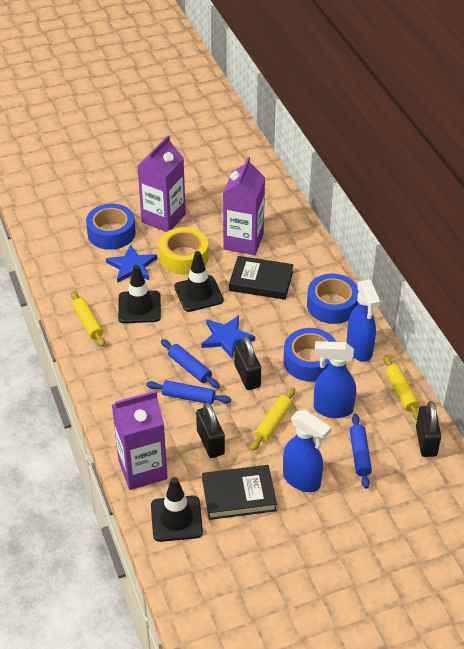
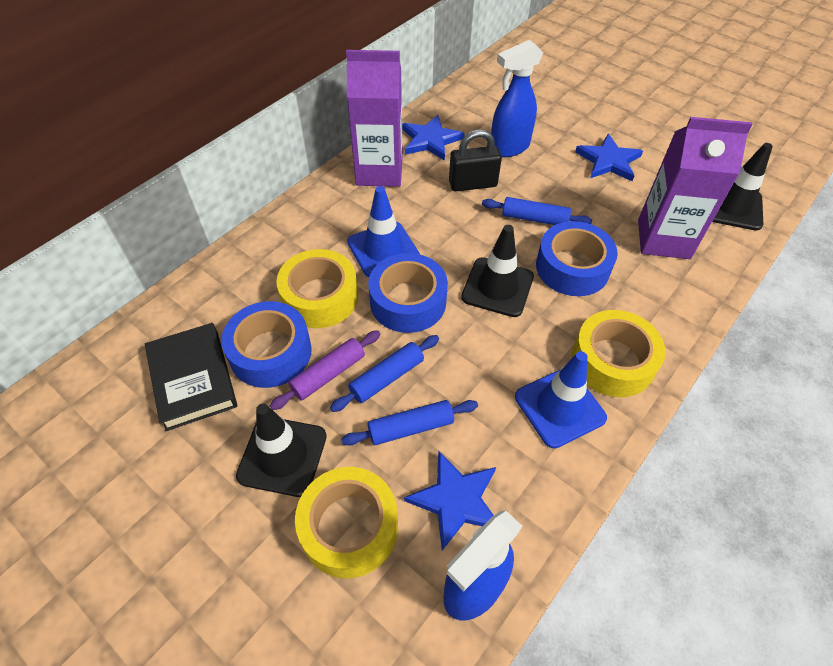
black book: [202,465,277,520] [229,256,294,300] = 2 -> [145,323,237,431] = 1
black padlock: [196,402,225,458] [234,336,261,390] [416,401,441,457] = 3 -> [449,129,502,191] = 1
blue spray bottle: [283,410,331,492] [314,341,356,418] [347,279,380,362] = 3 -> [444,511,523,621] [491,40,543,157] = 2
blue star: [106,244,157,283] [201,315,255,358] = 2 -> [402,115,465,161] [404,451,496,551] [575,134,643,181] = 3
blue traffic cone: none = 0 -> [347,186,420,277] [515,351,607,448] = 2
purple carton: [112,391,168,490] [137,135,186,232] [223,157,265,255] = 3 -> [346,50,403,187] [638,117,753,259] = 2
purple rolling pin: none = 0 -> [270,330,380,410] = 1
yellow rolling pin: [71,291,105,347] [251,388,295,451] [384,355,419,420] = 3 -> none = 0
yellow tape: [159,227,208,275] = 1 -> [277,249,358,328] [295,467,398,579] [572,310,665,397] = 3

